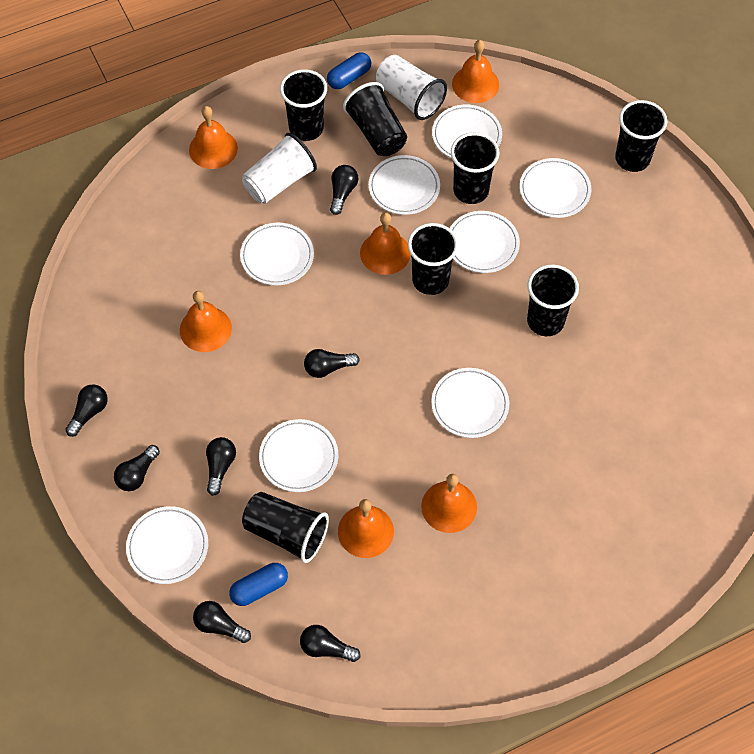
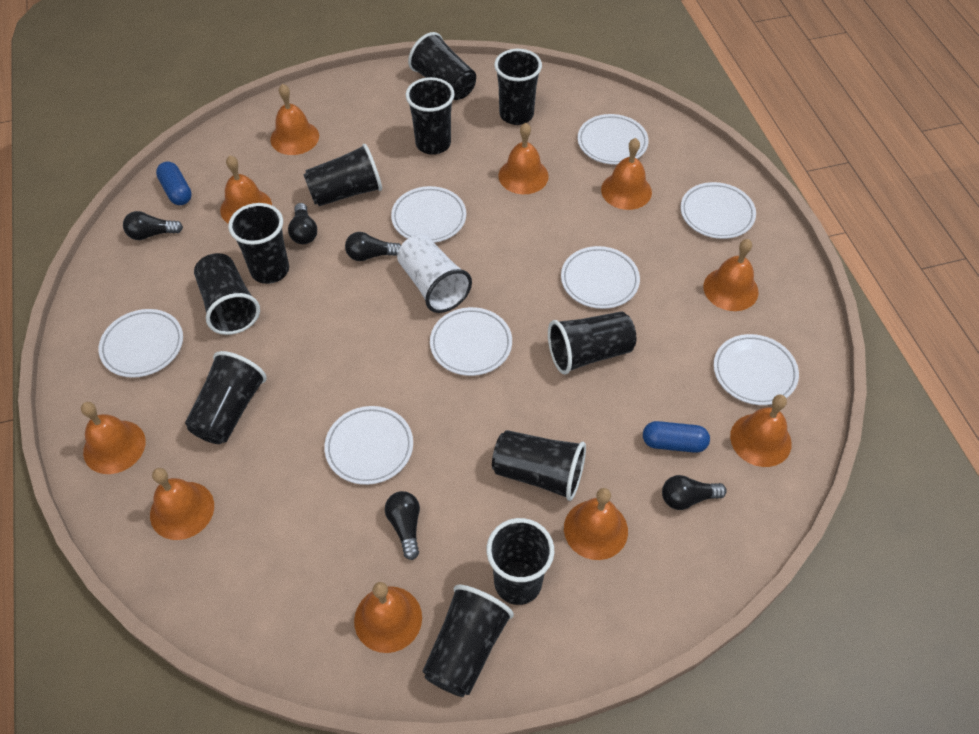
black cup: [242,492,329,563] [280,69,327,141] [343,82,407,156] [408,223,458,295] [451,132,500,204] [527,264,579,336] [615,100,668,172] = 7 -> [185,351,267,444] [194,253,260,335] [228,203,289,284] [303,144,382,206] [406,77,455,155] [408,32,476,100] [423,585,514,697] [487,518,554,605] [492,430,586,501] [494,49,542,125] [548,312,636,375] = 11
black light bulb: [65,384,108,437] [114,445,160,491] [193,601,251,643] [206,437,236,496] [300,625,360,662] [304,349,360,378] [330,165,358,215] = 7 -> [123,211,183,240] [288,203,317,244] [345,232,401,261] [385,491,420,560] [662,475,727,510] = 5
orange bell: [180,291,232,352] [189,106,238,169] [338,499,394,558] [360,212,411,275] [421,474,477,533] [452,40,499,103] = 6 -> [81,402,146,474] [150,468,214,540] [220,156,272,224] [270,84,319,155] [354,582,422,653] [498,123,549,194] [564,488,628,560] [601,138,652,210] [703,239,759,311] [730,395,792,467] = 10
white cup: [242,133,317,204] [376,55,447,120] = 2 -> [397,234,472,313] = 1

